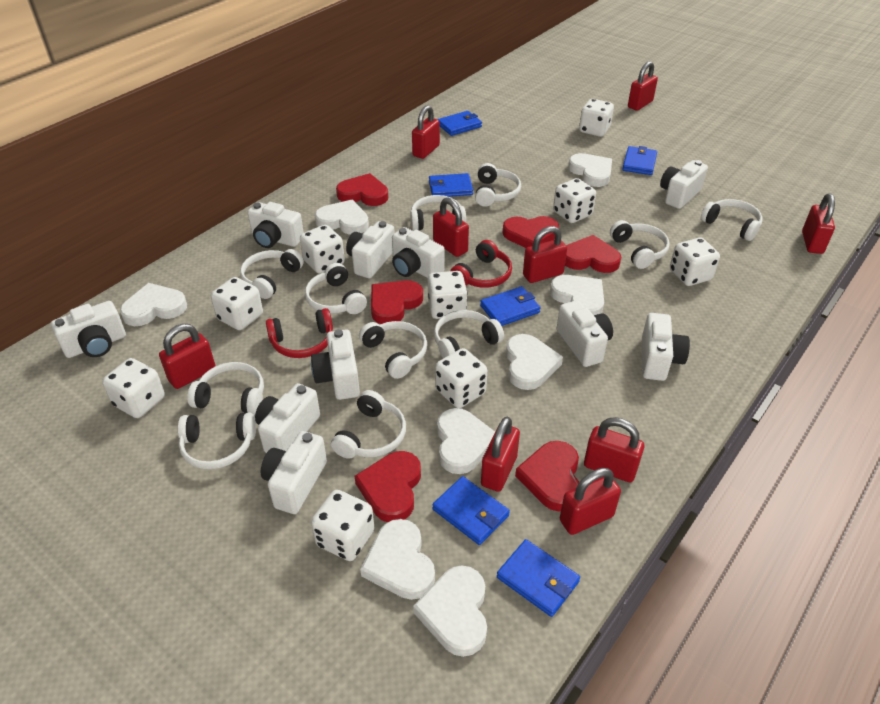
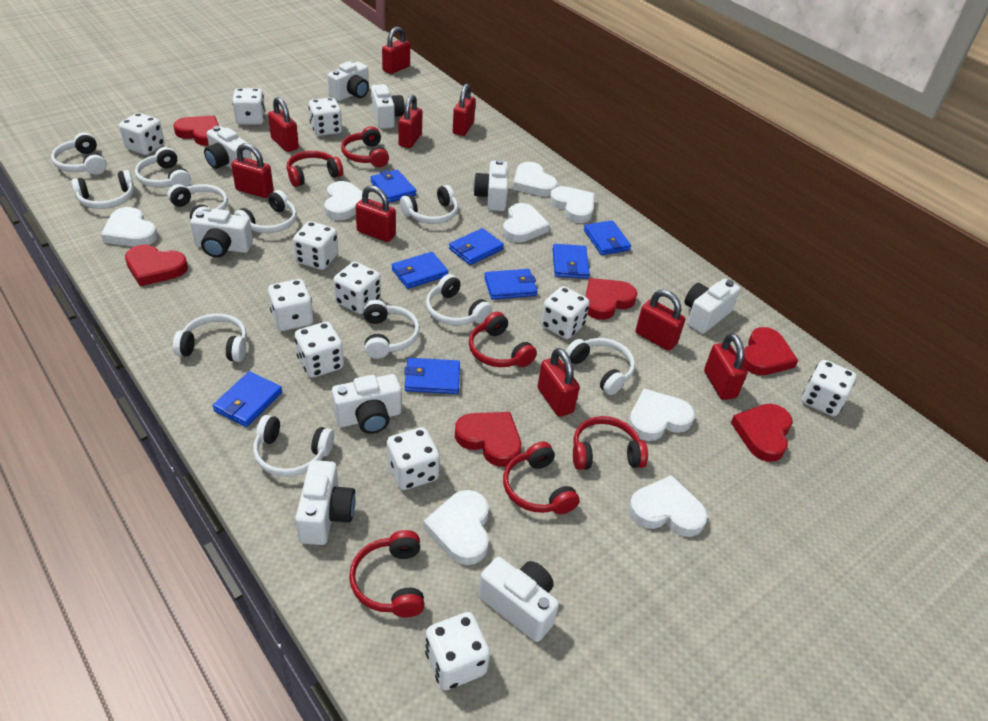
blue wallet: [429,173,473,197] [432,476,510,545] [438,111,482,136] [480,286,541,326] [497,539,580,617] [622,146,657,175] = 6 -> [213,371,282,427] [370,170,416,203] [392,252,449,289] [404,358,460,394] [449,228,504,265] [484,269,538,300] [553,244,590,279] [584,220,631,255] = 8
red headphones: [266,308,333,358] [450,240,512,288] = 2 -> [287,151,343,187] [341,126,389,167] [349,530,425,617] [469,312,537,367] [503,442,579,514] [573,416,648,470] = 6
white camera: [51,301,126,358] [248,202,304,248] [255,383,320,453] [261,431,327,514] [311,329,360,400] [346,221,395,278] [392,227,445,278] [557,300,613,367] [642,313,690,381] [660,160,708,209] = 10 -> [190,209,253,258] [204,126,252,169] [295,460,356,545] [327,61,369,101] [332,374,401,434] [371,84,405,129] [473,159,508,211] [478,557,559,642] [685,279,740,334] = 9
white dice: [102,358,165,418] [211,277,263,330] [300,225,345,274] [311,490,374,561] [428,271,467,319] [435,348,487,408] [553,178,596,223] [579,99,614,137] [670,238,720,286] = 9 -> [119,113,164,155] [232,88,265,125] [268,279,314,331] [293,221,338,270] [295,322,344,378] [308,98,342,136] [333,262,381,314] [387,427,440,490] [425,612,490,690] [541,286,590,339] [802,360,856,416] = 11

